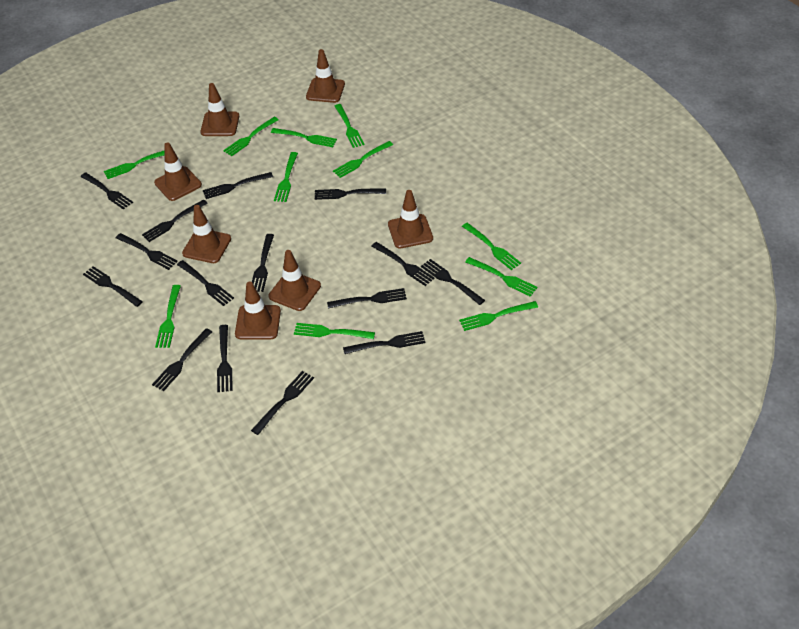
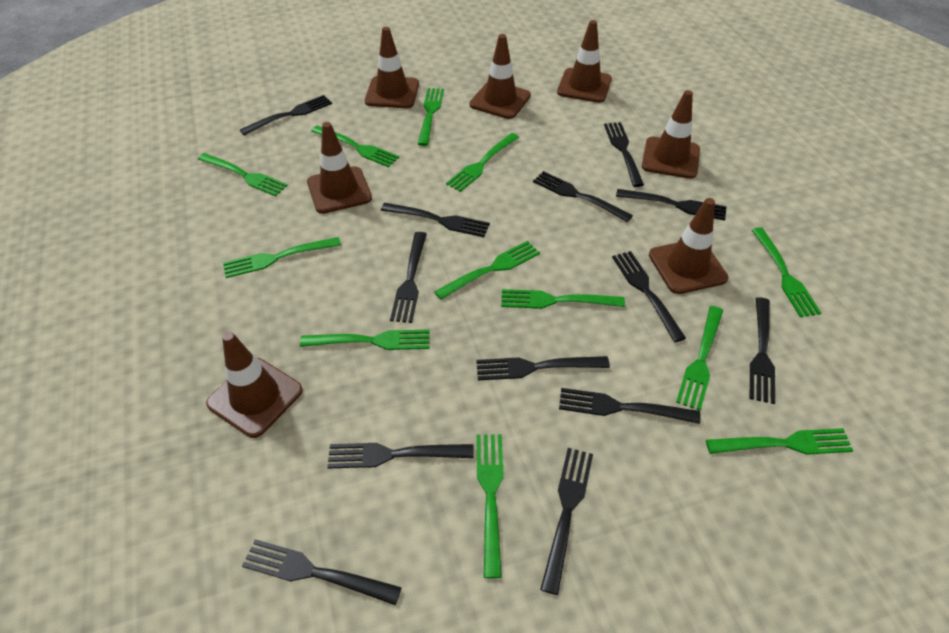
black fork: [80,172,133,209] [83,266,143,307] [116,233,178,270] [142,199,208,242] [152,328,212,391] [177,260,234,306] [203,172,273,199] [217,325,233,392] [251,371,314,435] [252,234,274,292] [315,188,386,200] [327,288,407,309] [343,331,425,354] [371,242,435,286] [421,259,485,305] = 15 -> [240,95,332,135] [242,539,402,605] [327,443,474,468] [381,203,490,237] [390,232,427,323] [476,356,610,380] [533,171,633,222] [540,448,593,595] [559,388,701,424] [604,122,644,187] [612,251,686,342] [616,189,726,221] [750,297,775,404] = 13
green fork: [104,150,165,179] [155,285,181,348] [223,117,279,156] [271,128,337,147] [274,152,298,202] [294,323,375,339] [333,141,393,178] [335,104,364,148] [459,301,538,331] [462,223,521,270] [465,257,538,297] = 11 -> [198,153,288,196] [223,237,341,278] [300,330,430,350] [311,126,399,167] [418,88,444,146] [434,241,540,300] [446,133,519,192] [477,434,504,578] [501,289,625,309] [676,306,723,411] [706,428,853,455] [752,227,821,317] = 12

